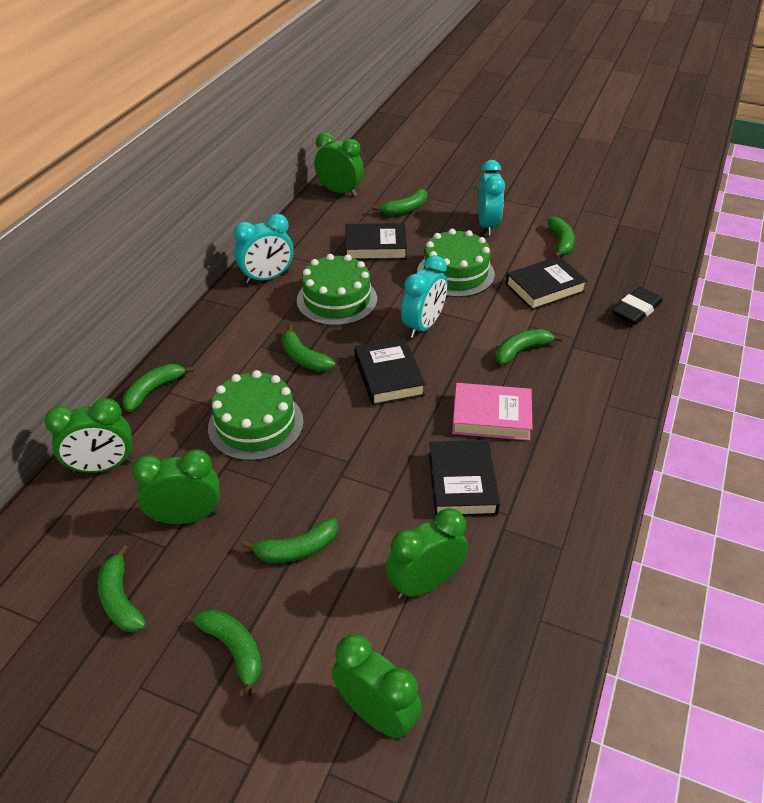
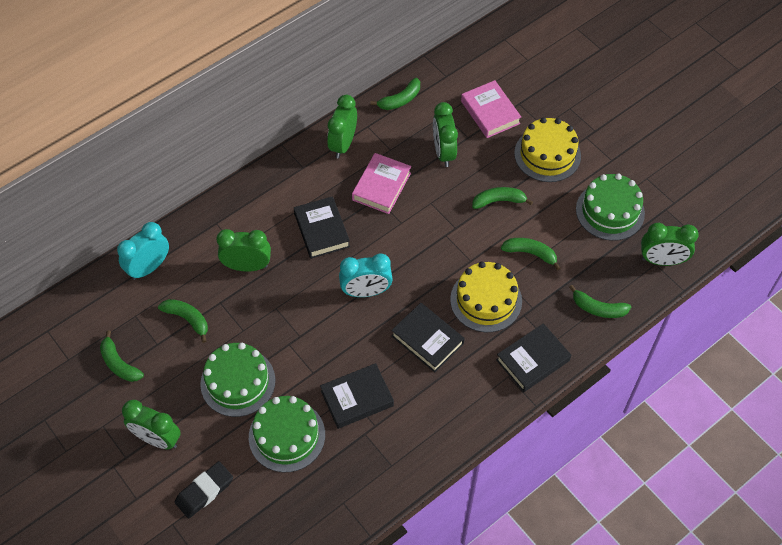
green banana: [98,545,146,632] [123,364,194,412] [193,609,262,699] [242,518,338,563] [282,325,335,371] [373,189,428,216] [496,329,563,365] [547,217,575,258] = 8 -> [100,330,144,382] [158,299,208,343] [370,78,420,110] [472,187,533,209] [501,238,560,270] [569,285,631,318] = 6
pink book: [452,383,532,441] = 1 -> [352,153,411,214] [461,80,521,138] = 2
turquoise clock: [234,214,294,284] [401,255,447,338] [478,160,505,235] = 3 -> [117,222,169,280] [339,254,393,297] = 2
yellow cake: none = 0 -> [450,261,522,332] [514,117,581,182] = 2

